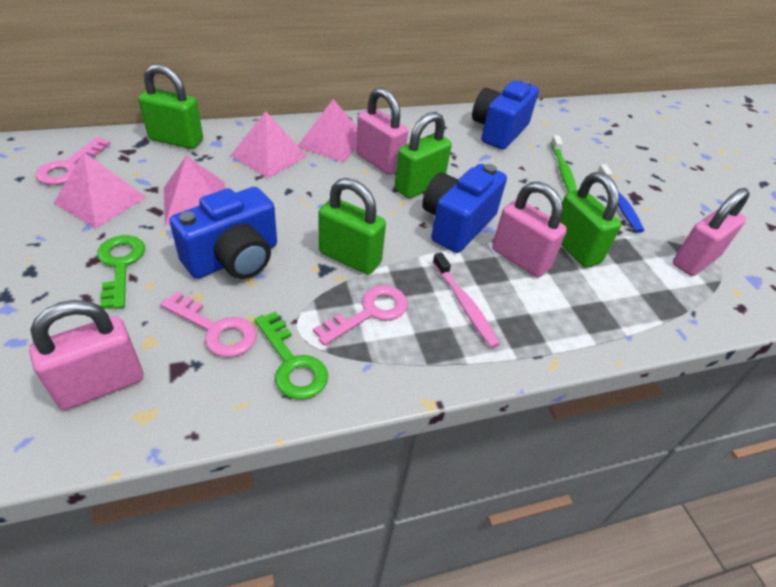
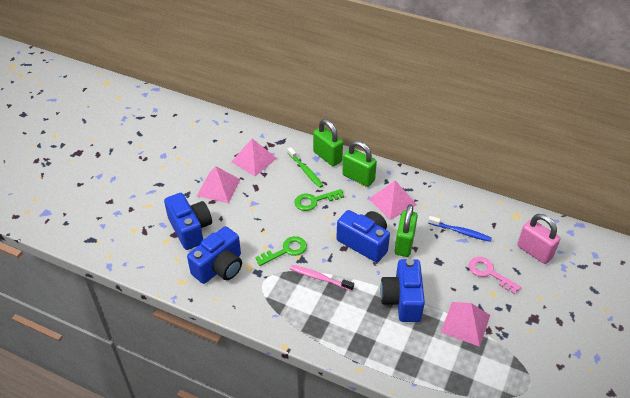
blue camera: [169,187,277,279] [422,164,507,253] [472,79,539,150] = 3 -> [164,193,212,250] [187,226,242,284] [336,210,390,262] [380,259,425,322] = 4
green padlock: [138,64,203,149] [318,178,386,275] [394,112,452,198] [560,172,621,268] = 4 -> [313,119,343,166] [342,141,377,187] [395,204,418,257] = 3
pink key: [36,137,111,185] [160,292,257,357] [313,285,408,346] = 3 -> [469,257,521,294] = 1
pink padlock: [29,300,144,410] [356,87,408,175] [492,182,567,278] [673,188,750,276] = 4 -> [517,214,560,264] = 1

